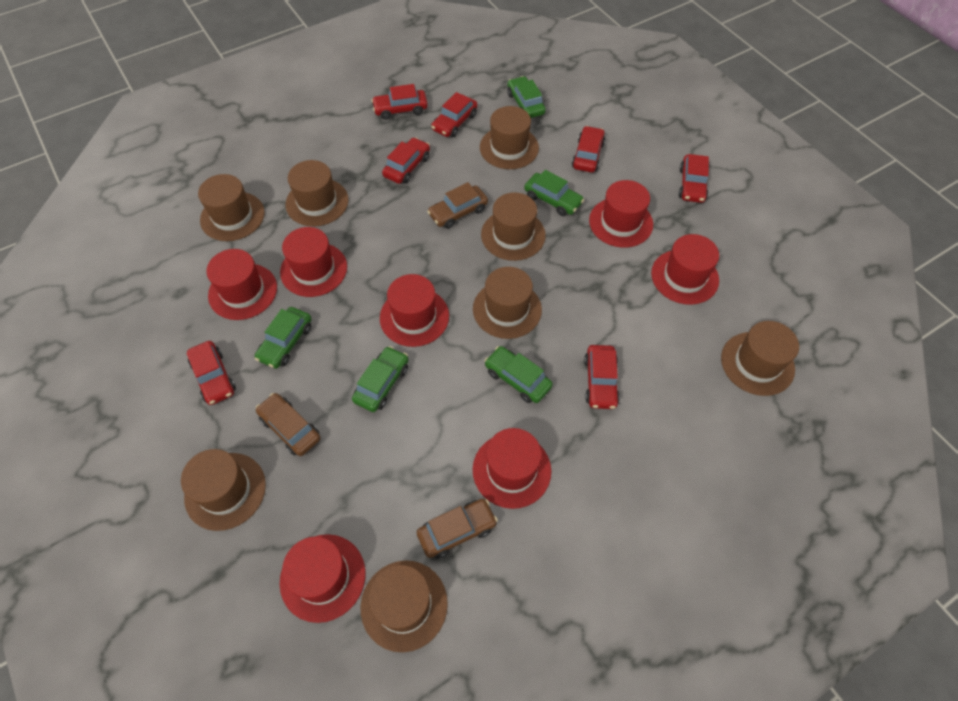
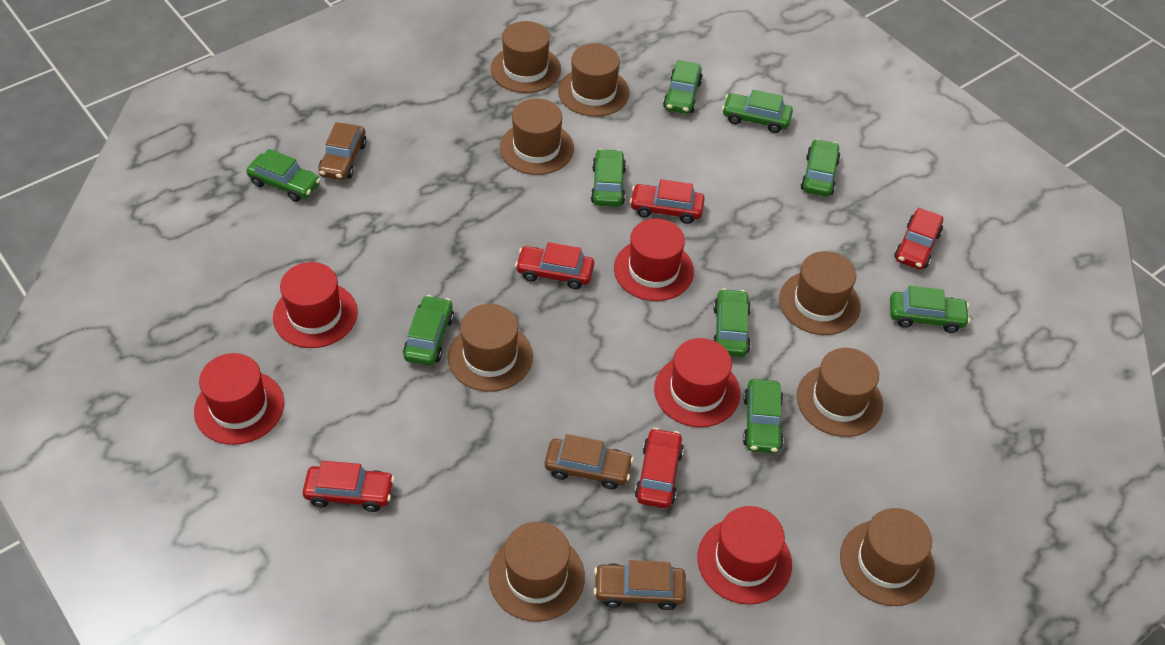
green car: [255,307,312,369] [352,346,409,412] [484,346,553,403] [507,76,546,118] [524,170,584,216] = 5 -> [246,149,321,202] [403,295,454,366] [591,149,626,207] [663,60,703,114] [713,288,751,357] [722,90,793,133] [743,379,784,453] [801,139,841,197] [890,286,970,333] = 9
red car: [187,341,236,405] [371,84,428,120] [382,137,430,184] [431,92,478,137] [572,126,605,173] [584,345,620,409] [679,154,709,203] = 7 -> [303,461,394,512] [515,242,594,289] [630,179,705,224] [635,428,684,508] [894,208,943,270] = 5
red hat: [206,249,277,320] [280,227,347,297] [280,534,365,623] [380,274,449,347] [473,428,551,509] [589,180,653,248] [651,234,719,305] = 7 -> [194,353,284,445] [273,262,358,348] [614,218,694,301] [654,338,740,427] [698,506,792,604] = 5

